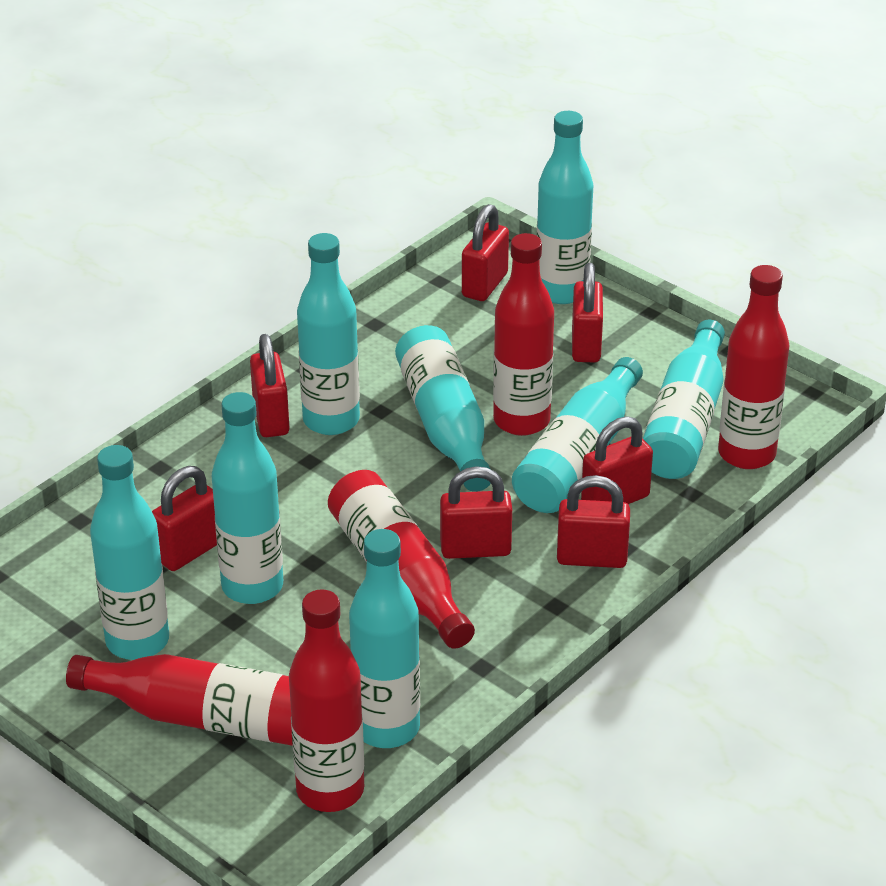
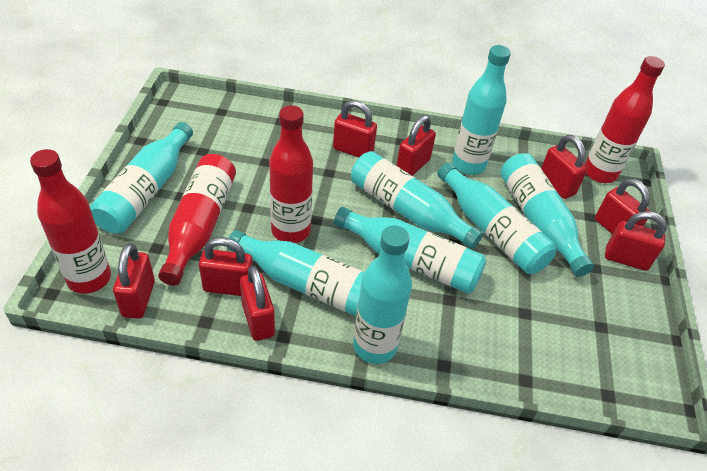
red bottle: [66,654,293,746] [289,590,364,812] [328,470,475,649] [493,233,554,436] [718,265,790,469] = 5 -> [30,149,111,294] [158,154,236,285] [269,105,313,243] [585,56,665,183] = 4
red padlock: [152,466,217,571] [250,334,290,437] [440,466,512,559] [462,204,509,301] [557,475,630,568] [572,263,603,362] [581,416,653,504] = 7 -> [113,243,155,319] [199,237,253,296] [240,265,275,341] [333,100,377,157] [396,115,436,176] [541,135,588,199] [595,178,651,234] [605,211,667,271] = 8

